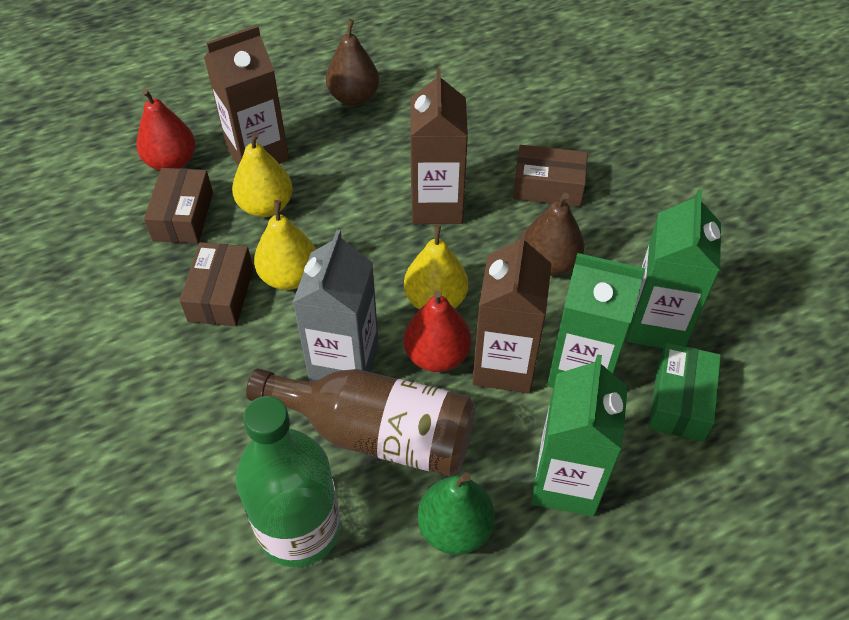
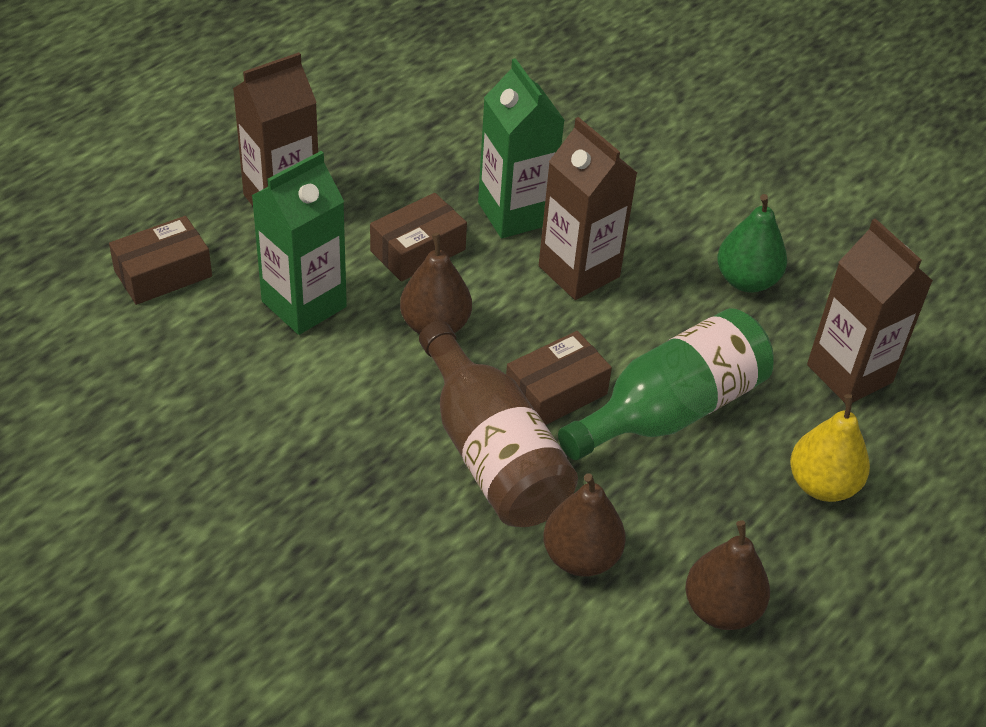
brown pear: [326,19,379,106] [524,193,584,276] = 2 -> [400,233,472,334] [543,473,626,577] [685,520,770,630] = 3
green box: [649,343,721,442] = 1 -> none = 0
green carton: [531,354,628,517] [547,253,645,388] [627,189,721,348] = 3 -> [251,151,347,335] [478,58,565,238] = 2
grey carton: [292,230,379,382] = 1 -> none = 0
red pear: [136,89,195,171] [404,290,471,372] = 2 -> none = 0
yellow pear: [232,132,293,217] [254,200,316,290] [404,224,468,310] = 3 -> [790,394,870,502] = 1

